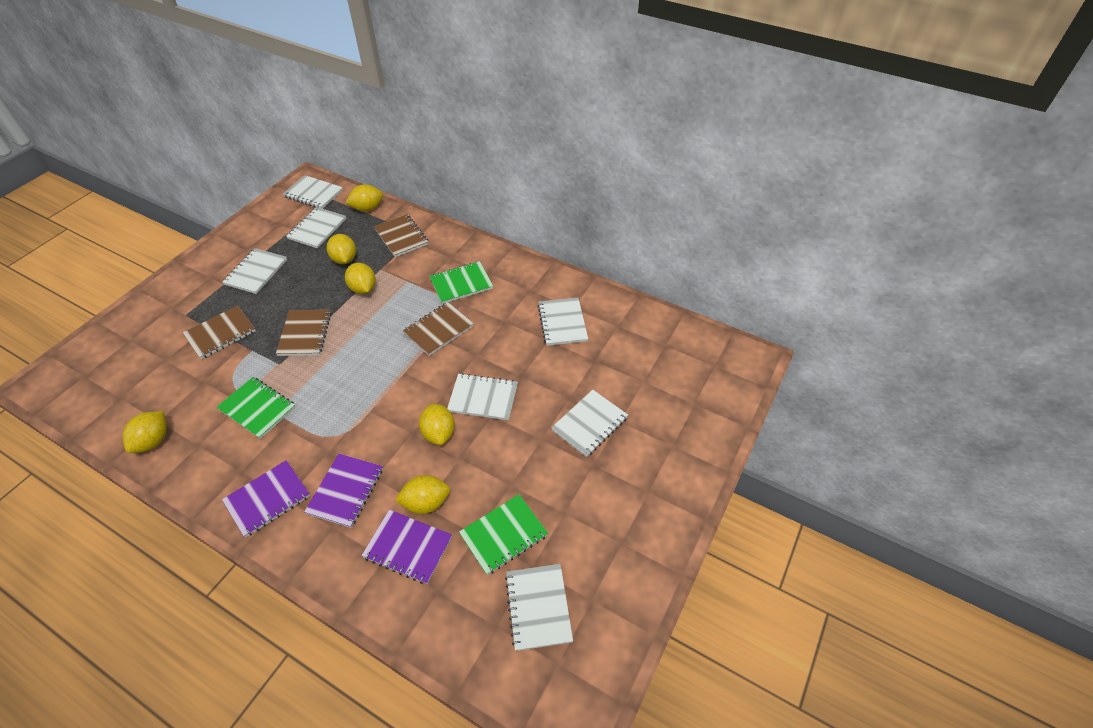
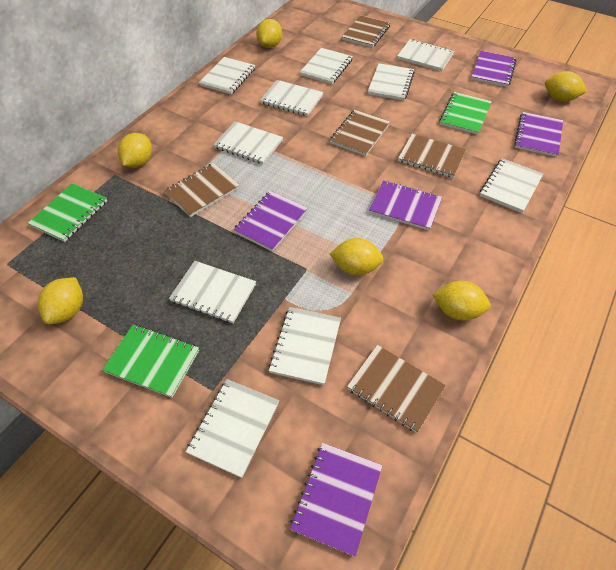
brown notebook: [183,305,256,359] [276,310,331,356] [374,214,428,257] [403,302,474,356] = 4 -> [164,163,240,217] [330,110,390,156] [342,16,390,48] [347,345,446,433] [398,134,466,178] = 5
purple notebook: [222,460,310,538] [304,454,383,528] [361,510,452,584] = 3 -> [233,191,308,251] [290,443,383,557] [369,181,442,231] [471,51,516,87] [514,112,563,157] = 5
white notebook: [222,248,287,294] [283,175,343,209] [286,207,346,248] [447,373,518,420] [505,564,573,651] [538,298,588,346] [551,390,628,457] = 7 -> [169,261,256,323] [186,379,279,478] [199,57,255,94] [213,121,283,164] [260,80,323,116] [268,307,341,385] [300,48,353,84] [368,63,414,101] [397,39,454,71] [480,158,543,213] = 10

